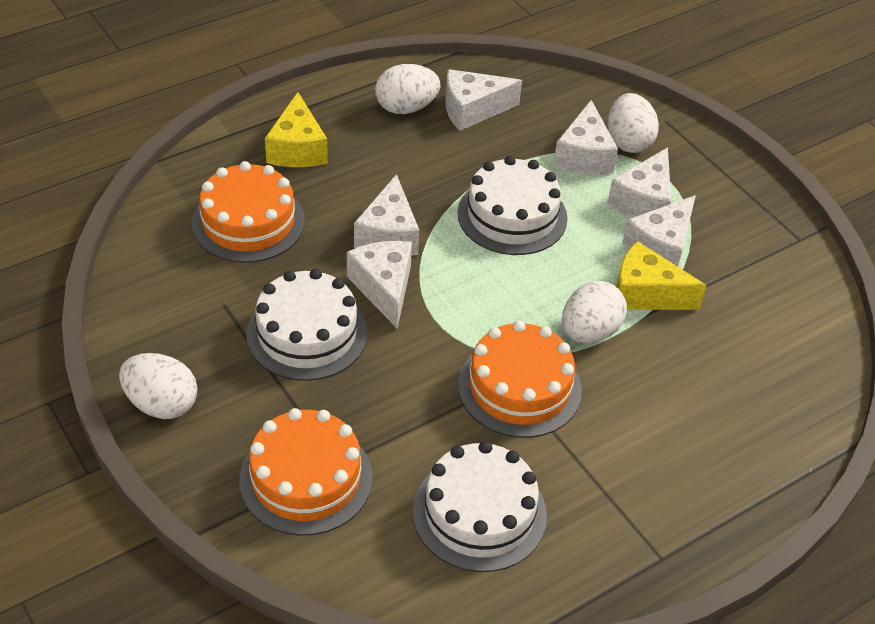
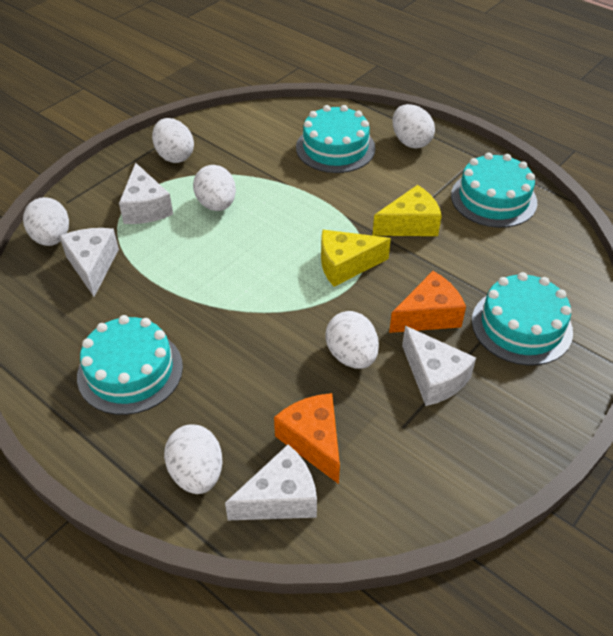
orange cake: [192,161,305,263] [239,408,372,536] [458,320,582,438] = 3 -> none = 0
orange cheese: none = 0 -> [274,393,340,484] [389,271,466,333] = 2
turquoise cake: none = 0 -> [77,315,183,415] [296,105,376,173] [451,153,537,228] [472,272,573,366] = 4
white cake: [246,269,368,381] [413,441,547,572] [458,156,567,255] = 3 -> none = 0
white cheese: [347,241,412,329] [354,174,419,256] [445,69,522,131] [553,100,618,175] [607,147,671,218] [622,195,696,267] = 6 -> [60,228,119,297] [119,163,173,224] [225,444,317,520] [402,326,476,406] = 4
white egg: [119,353,197,419] [375,64,440,114] [562,281,627,343] [608,93,659,153] = 4 -> [23,197,69,246] [152,118,194,163] [164,425,222,494] [193,165,236,211] [325,311,379,369] [393,104,435,149] = 6

